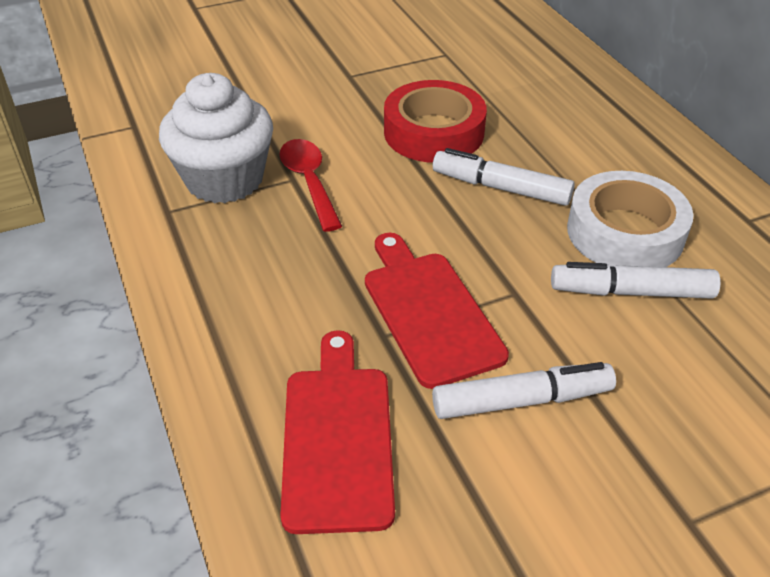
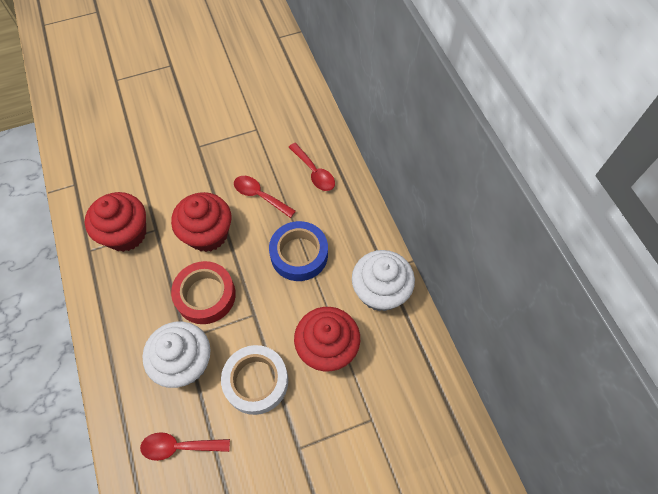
blue tape: none = 0 -> [269,221,328,281] = 1
red cupcake: none = 0 -> [85,192,146,252] [171,192,231,252] [294,307,360,371] = 3
red cutting board: [280,330,395,534] [365,233,509,389] = 2 -> none = 0
red spoon: [279,139,342,232] = 1 -> [140,432,230,461] [234,176,296,218] [289,143,335,191] = 3
white cupcake: [159,73,273,204] = 1 -> [142,322,211,388] [352,250,415,311] = 2
white marker: [432,362,616,419] [433,148,575,206] [551,262,721,299] = 3 -> none = 0

